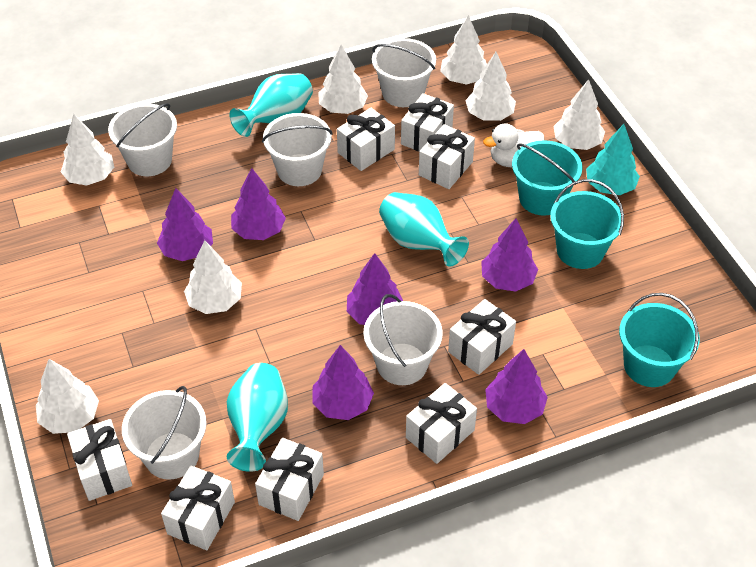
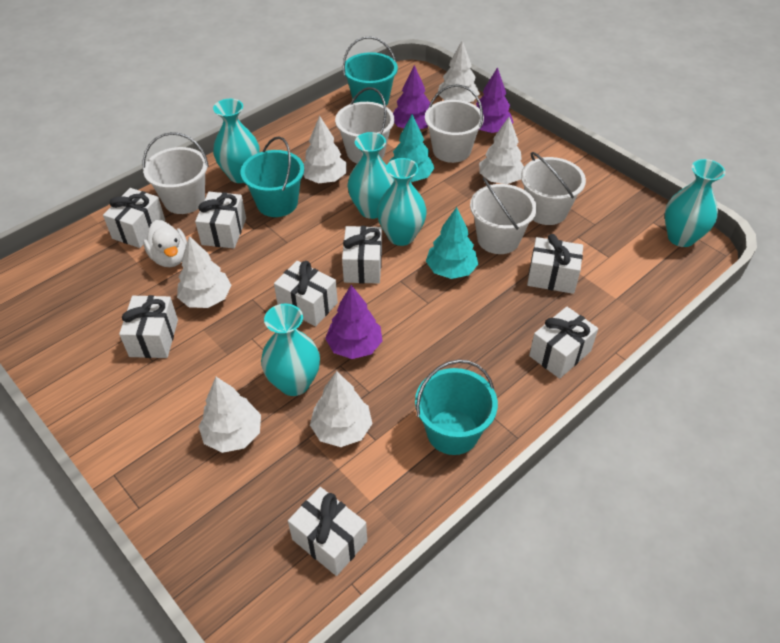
purple tree: [157,188,213,261] [231,168,286,240] [312,345,374,420] [347,253,403,325] [481,218,538,292] [485,349,548,424] = 6 -> [325,285,383,359] [393,65,430,129] [476,67,514,133] = 3
turquoise tree: [586,124,640,195] = 1 -> [389,114,435,182] [426,207,478,279] = 2
turquoise vase: [227,363,288,472] [229,73,313,137] [379,192,469,267] = 3 -> [213,99,260,183] [261,304,320,396] [348,132,394,219] [377,158,427,246] [665,159,725,247] = 5
white tree: [36,359,99,434] [61,114,114,186] [184,240,242,314] [318,45,368,114] [440,15,487,84] [465,52,516,121] [554,79,605,150] = 7 -> [177,236,232,308] [198,377,261,453] [303,116,347,183] [310,371,372,447] [438,40,480,102] [479,117,524,184] = 6

